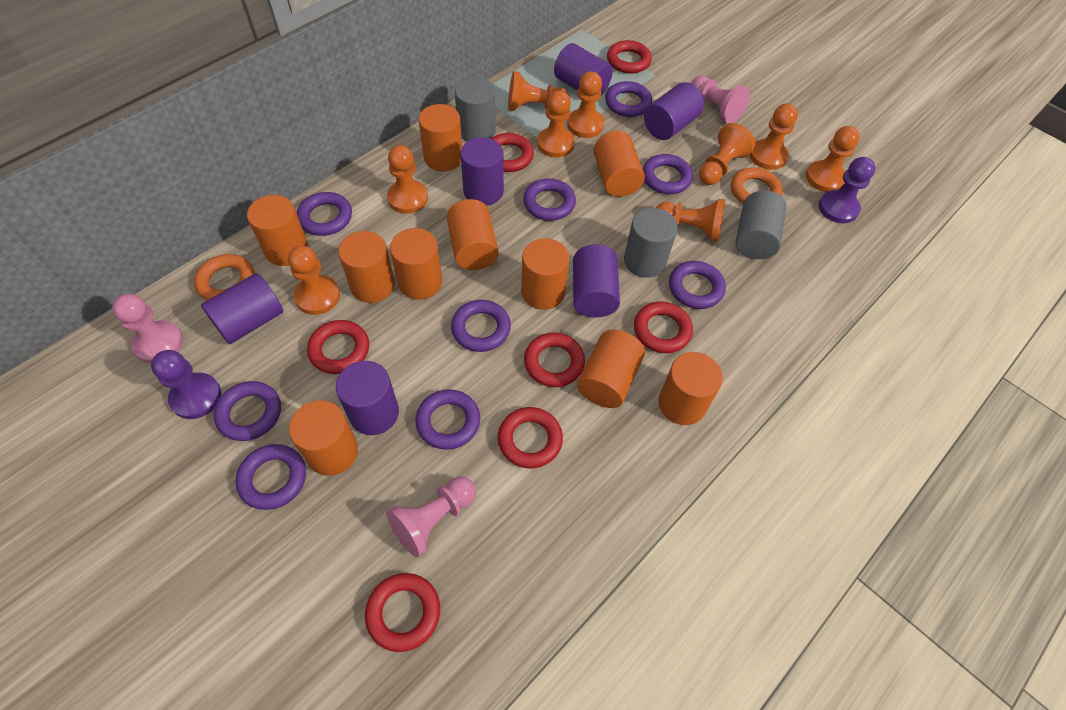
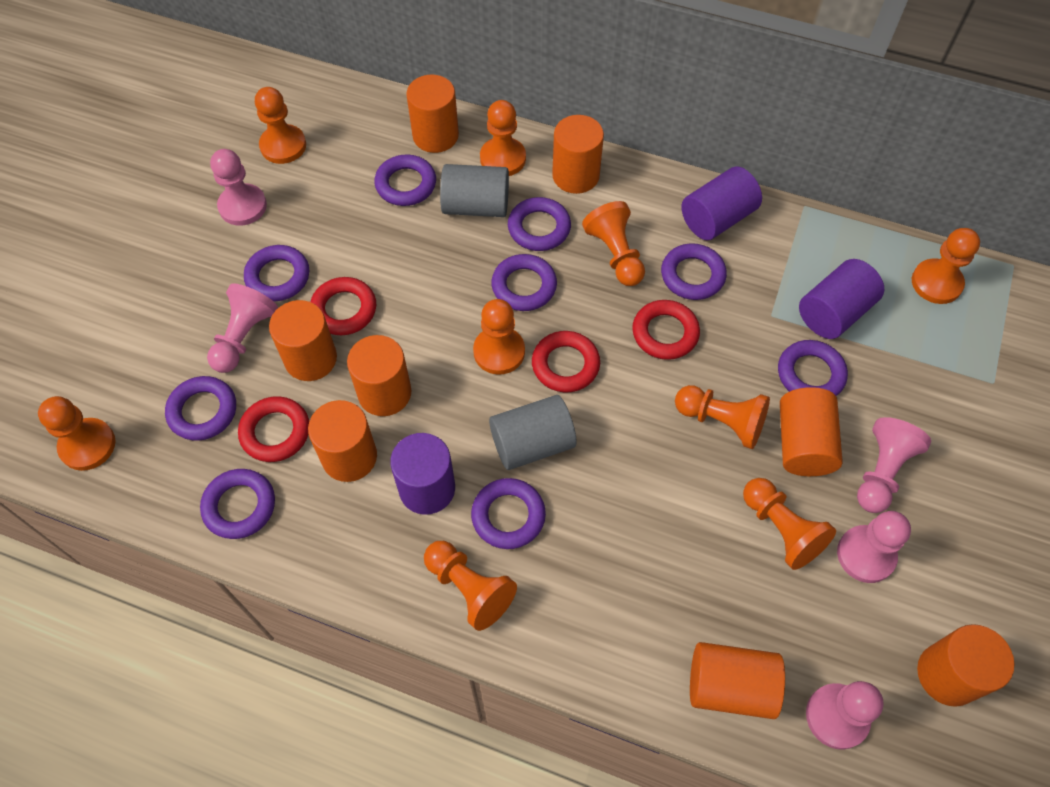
grey cylinder: [455,77,496,142] [624,208,678,278] [736,190,787,259] = 3 -> [440,164,509,217] [489,395,577,470] = 2
orange cylinder: [247,195,308,266] [289,400,358,476] [338,231,395,303] [390,228,442,300] [418,104,462,172] [447,199,499,270] [521,238,570,310] [577,330,645,408] [594,131,645,197] [658,352,723,425] = 10 -> [269,300,337,381] [308,400,377,482] [347,335,411,416] [406,75,459,153] [552,115,604,194] [690,642,785,719] [780,387,843,476] [917,624,1014,707] = 8
orange ring: [194,254,255,300] [731,167,783,203] = 2 -> none = 0
pink pawn: [112,294,183,363] [386,477,476,557] [691,76,750,123] = 3 -> [207,283,278,373] [210,149,267,226] [806,681,884,750] [837,511,911,583] [857,417,931,513] = 5
purple cylinder: [201,273,284,344] [336,361,399,435] [461,137,504,206] [554,43,613,95] [573,244,620,317] [644,82,704,140] = 6 -> [390,433,455,515] [681,166,762,240] [799,259,884,339] = 3
purple pawn: [151,350,221,419] [819,157,876,223] = 2 -> none = 0
red ring: [307,320,369,374] [365,573,440,652] [491,133,534,172] [498,407,563,468] [524,333,585,387] [607,40,652,74] [634,302,693,353] = 7 -> [238,396,309,462] [311,277,376,335] [532,331,600,392] [632,300,700,360] = 4

